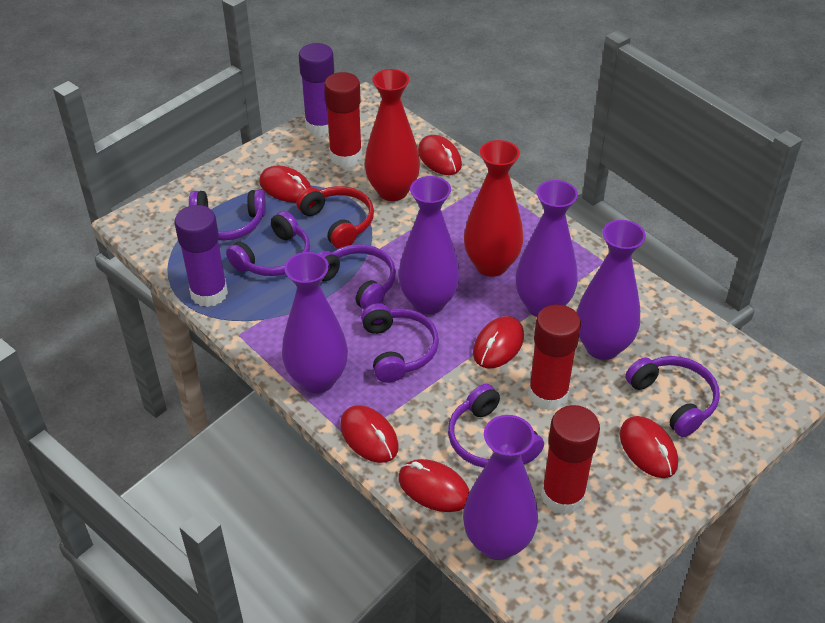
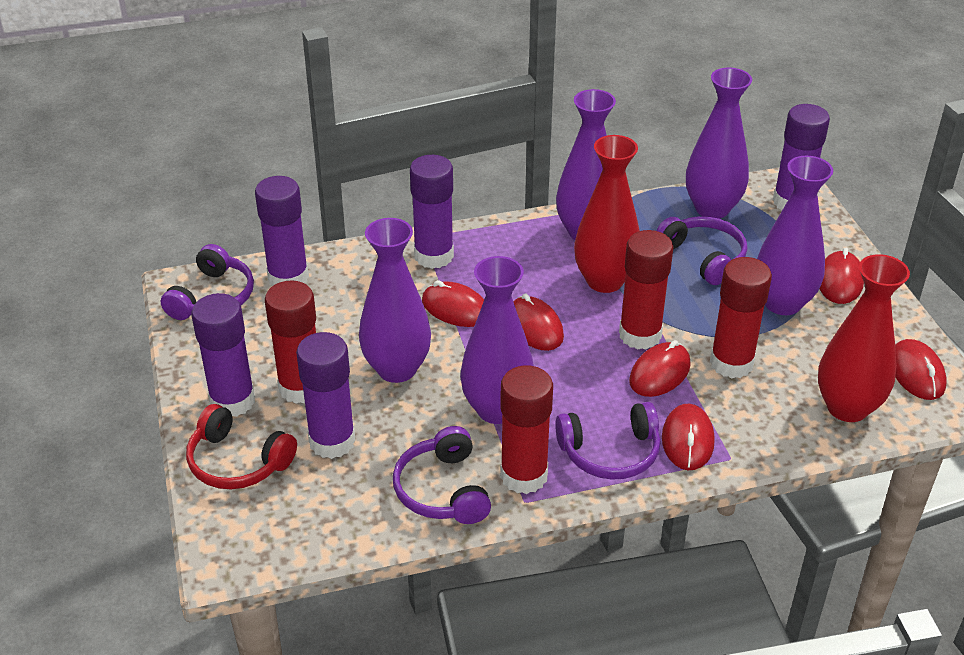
purple glue stick: [175,205,228,307] [299,43,334,136] = 2 -> [192,293,255,417] [255,176,309,286] [296,332,356,459] [410,155,454,269] [773,104,830,210] = 5
purple headphones: [189,190,266,241] [226,211,310,276] [319,244,396,310] [361,303,439,383] [448,384,544,468] [625,356,720,437] = 6 -> [161,244,254,320] [393,426,491,524] [555,402,661,480] [656,216,747,285] = 4
red glue stick: [324,72,362,167] [528,304,581,411] [541,405,600,515] = 3 -> [265,280,316,404] [500,365,553,494] [619,230,674,349] [710,257,772,378] = 4

